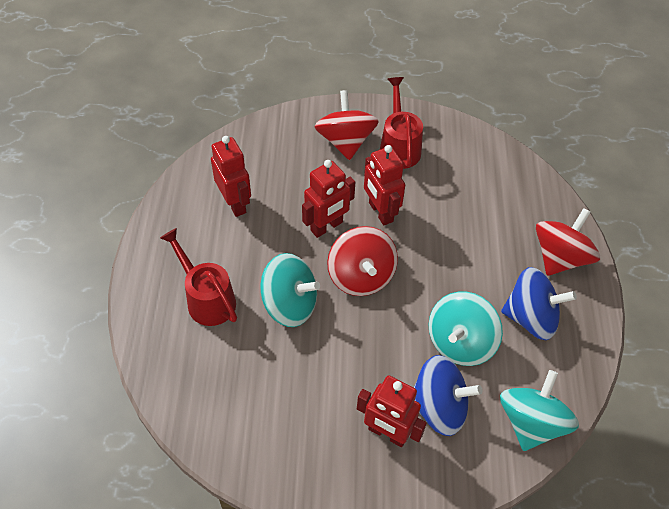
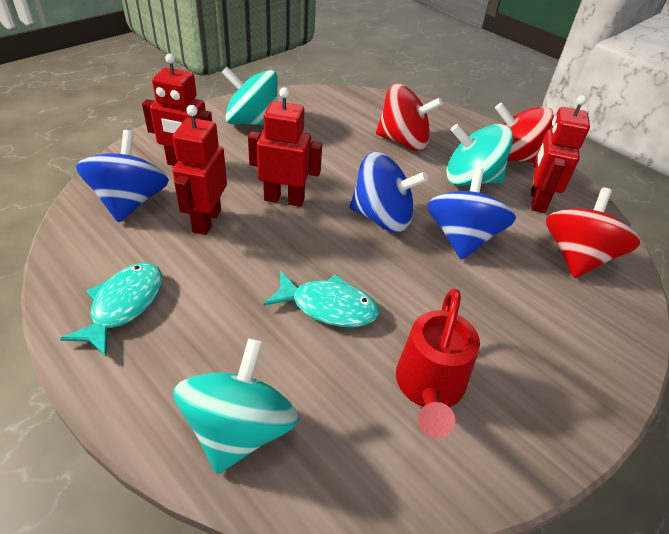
blue spinning top: [413,355,482,436] [501,267,577,340] = 2 -> [76,130,169,223] [350,152,428,233] [427,167,516,260] = 3
red watering can: [160,228,237,326] [380,77,423,169] = 2 -> [396,289,480,438] = 1
turquoise fish: none = 0 -> [60,263,162,357] [263,271,379,327] = 2

